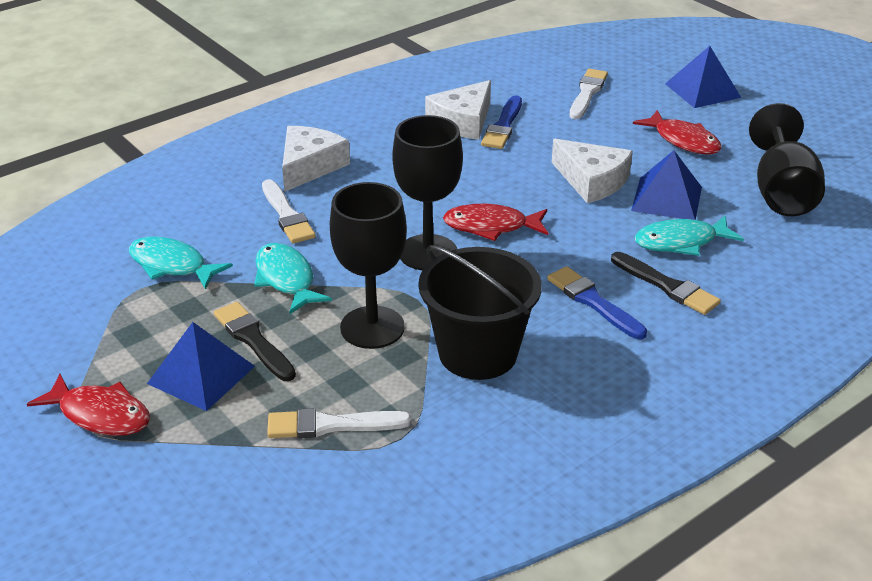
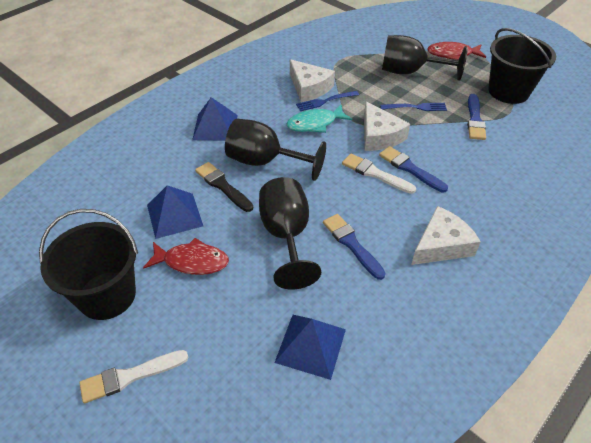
black brush: [214,302,296,381] [611,252,721,315] = 2 -> [195,162,253,212] = 1
black bucket: [418,245,542,380] = 1 -> [39,209,138,320] [488,28,556,104] = 2
blue brush: [481,95,522,149] [547,266,647,339] = 2 -> [323,214,385,280] [379,146,448,192] [467,94,486,140] = 3
blue fork: none = 0 -> [296,91,359,111] [380,103,447,111] = 2
red fish: [27,374,150,436] [443,204,548,241] [633,110,722,154] = 3 -> [143,238,229,275] [427,42,486,60] = 2
turquoise fish: [129,237,233,290] [254,243,332,314] [634,215,744,256] = 3 -> [287,105,352,133] = 1
white brush: [262,179,316,244] [267,408,411,438] [570,69,608,119] = 3 -> [79,350,189,403] [342,153,416,194] = 2

